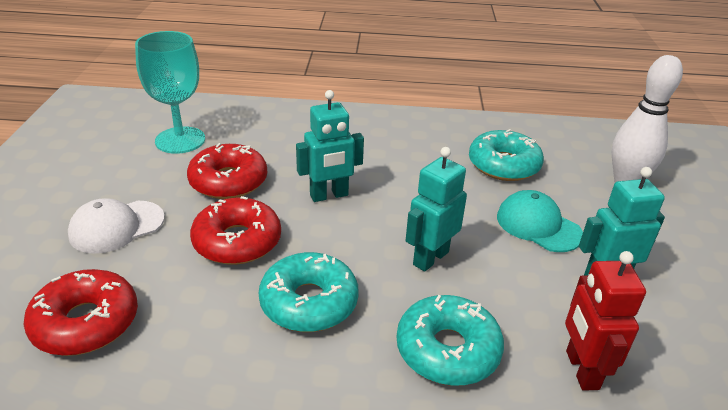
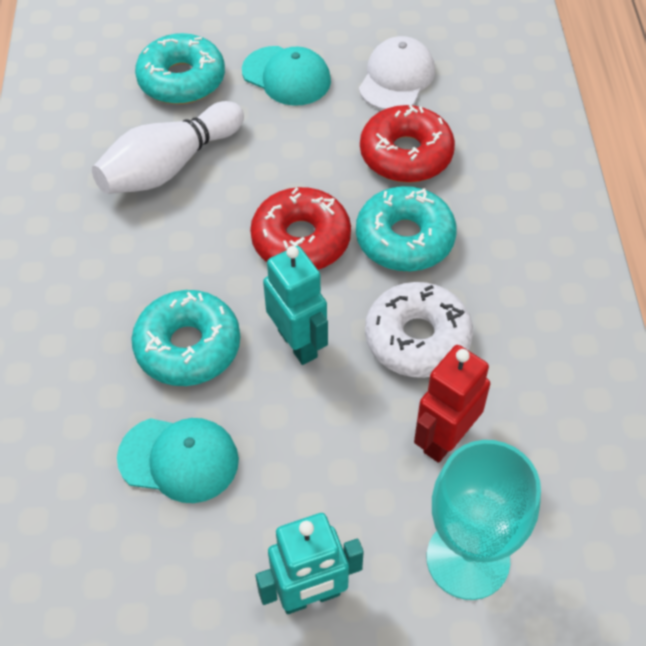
red donut: [24,269,138,356] [187,143,267,199] [190,196,281,265] = 3 -> [250,187,351,270] [360,105,455,183] = 2
turquoise cap: [497,190,583,252] = 1 -> [117,418,239,503] [242,46,331,106] = 2
turquoise robot: [296,90,364,202] [406,147,467,272] [579,167,665,275] = 3 -> [255,513,364,614] [263,246,328,365] = 2
white donut: none = 0 -> [365,282,473,378] = 1

